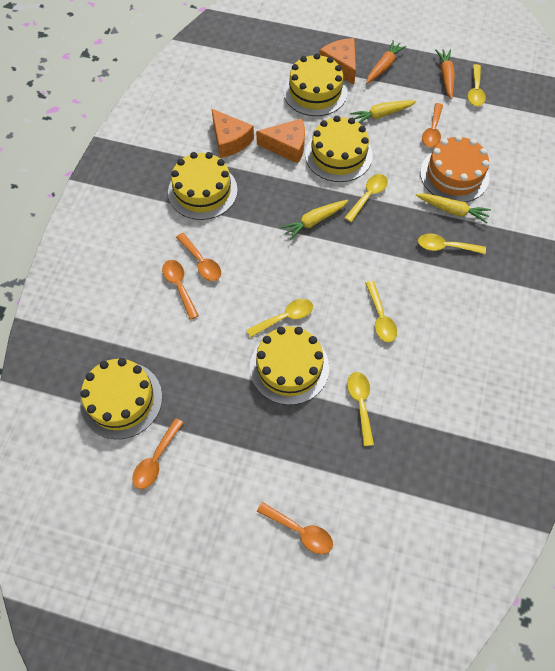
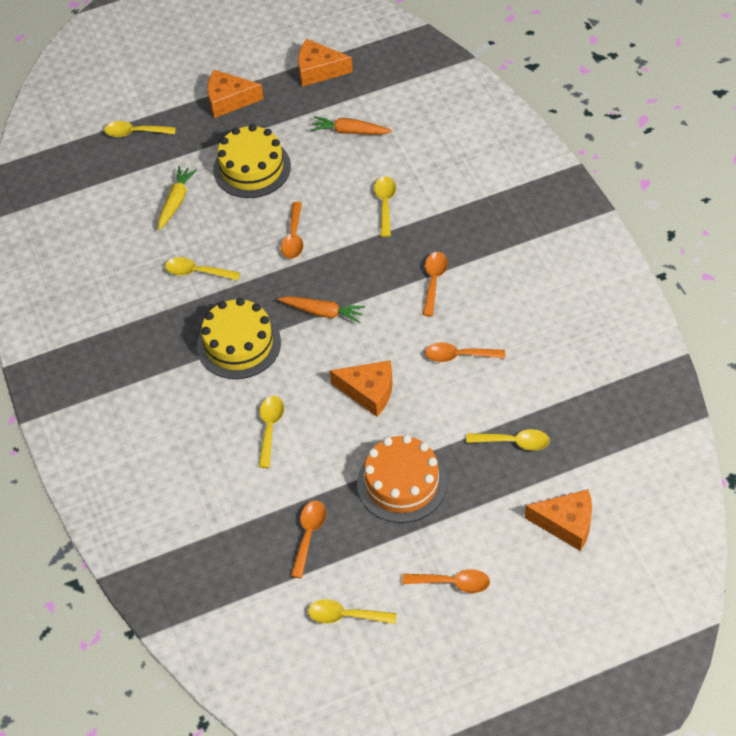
orange cheese: [212,109,254,158] [256,118,305,163] [319,38,356,85] = 3 -> [207,70,264,118] [298,39,353,87] [330,360,393,417] [525,489,592,551] = 4
yellow cake: [80,358,162,439] [168,152,238,220] [250,326,329,405] [284,53,347,116] [305,116,373,182] = 5 -> [197,298,281,379] [213,124,291,198] = 2
yellow carrot: [281,200,349,240] [350,100,417,123] [416,193,491,223] = 3 -> [158,166,197,231] = 1

